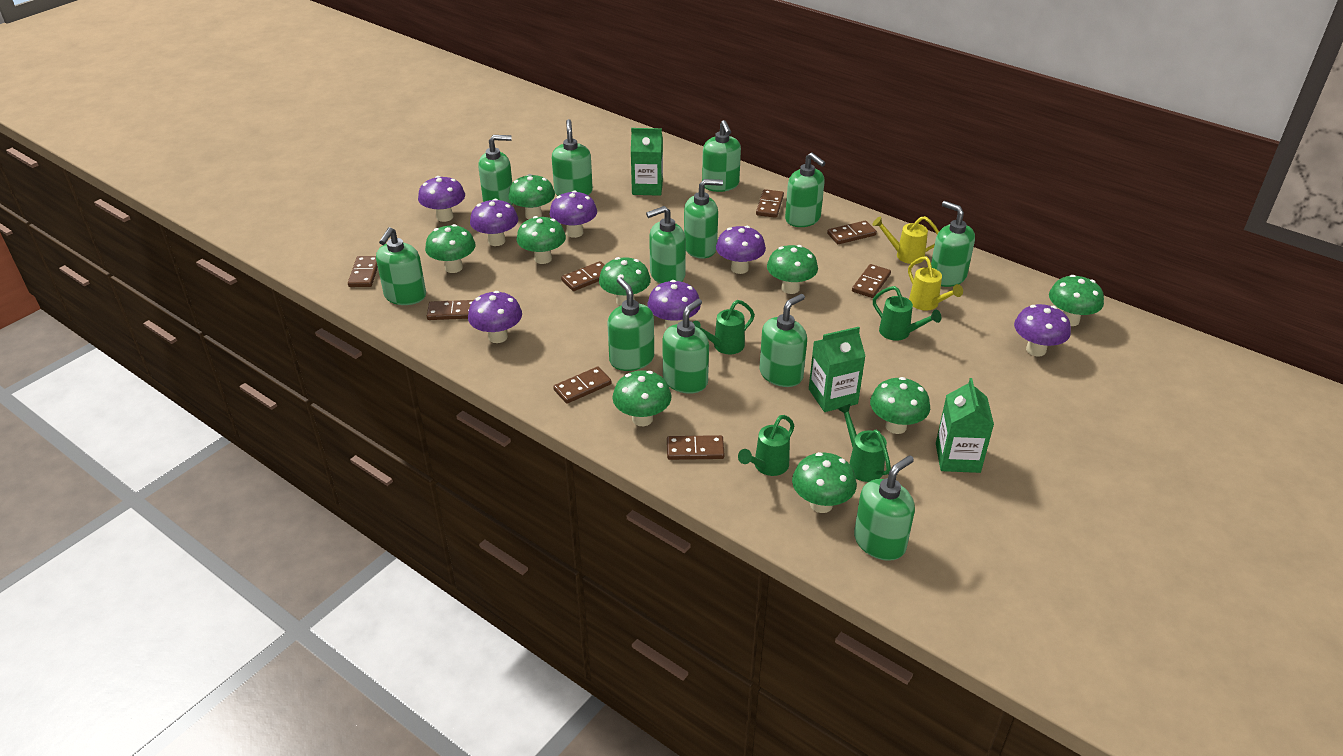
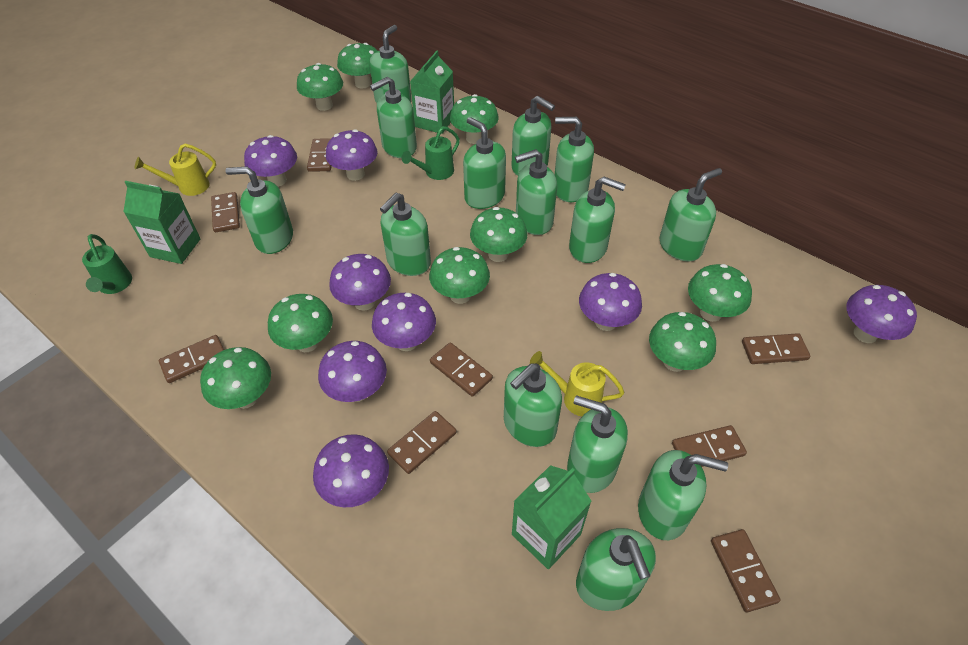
green soap dispenser: [376,227,426,305] [479,135,513,205] [552,119,593,196] [607,277,654,371] [646,206,686,284] [663,299,709,394] [684,179,723,259] [702,120,741,192] [759,294,807,387] [785,153,825,227] [854,455,915,561] [931,201,975,287] = 12 -> [225,167,293,254] [369,25,412,103] [370,77,417,158] [380,193,431,276] [463,117,506,209] [504,363,562,447] [512,96,555,176] [515,149,557,235] [554,117,594,202] [567,395,628,493] [569,177,626,263] [576,528,656,611] [638,450,728,540] [659,168,722,261] = 14
green watering can: [693,300,755,354] [738,415,795,476] [838,404,891,482] [873,286,941,341] = 4 -> [82,234,132,294] [402,126,460,180] = 2
purple mushroom: [418,176,465,222] [468,291,522,343] [470,199,518,246] [550,190,597,238] [647,280,701,329] [716,226,766,274] [1014,304,1071,357] = 7 -> [244,135,297,187] [313,434,389,507] [318,341,387,402] [326,129,378,181] [329,254,391,311] [372,293,436,351] [579,273,642,331] [846,285,917,343] = 8

